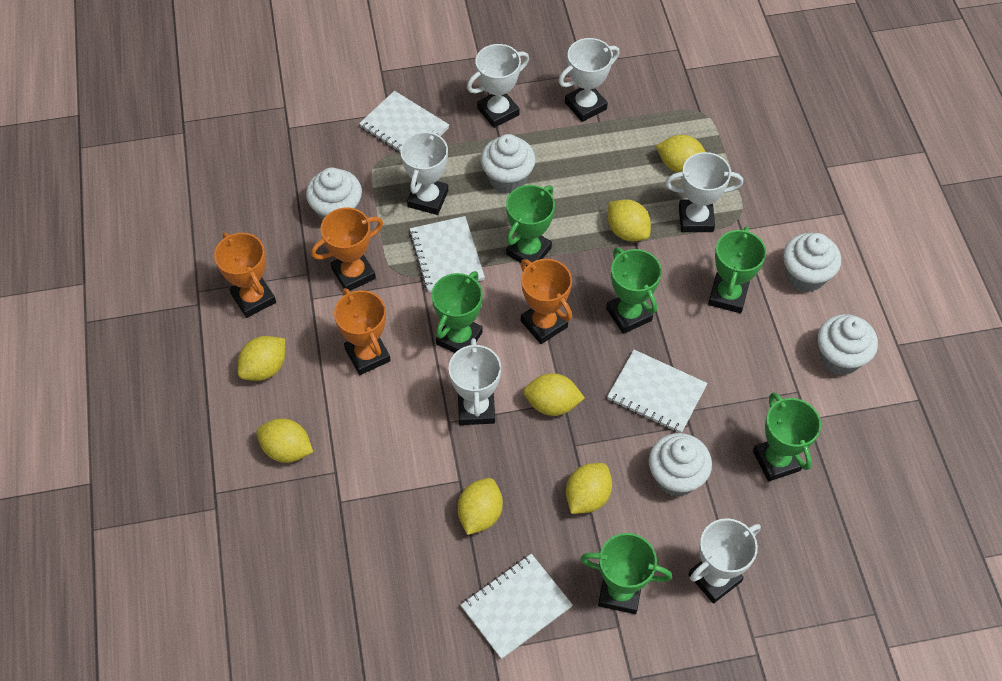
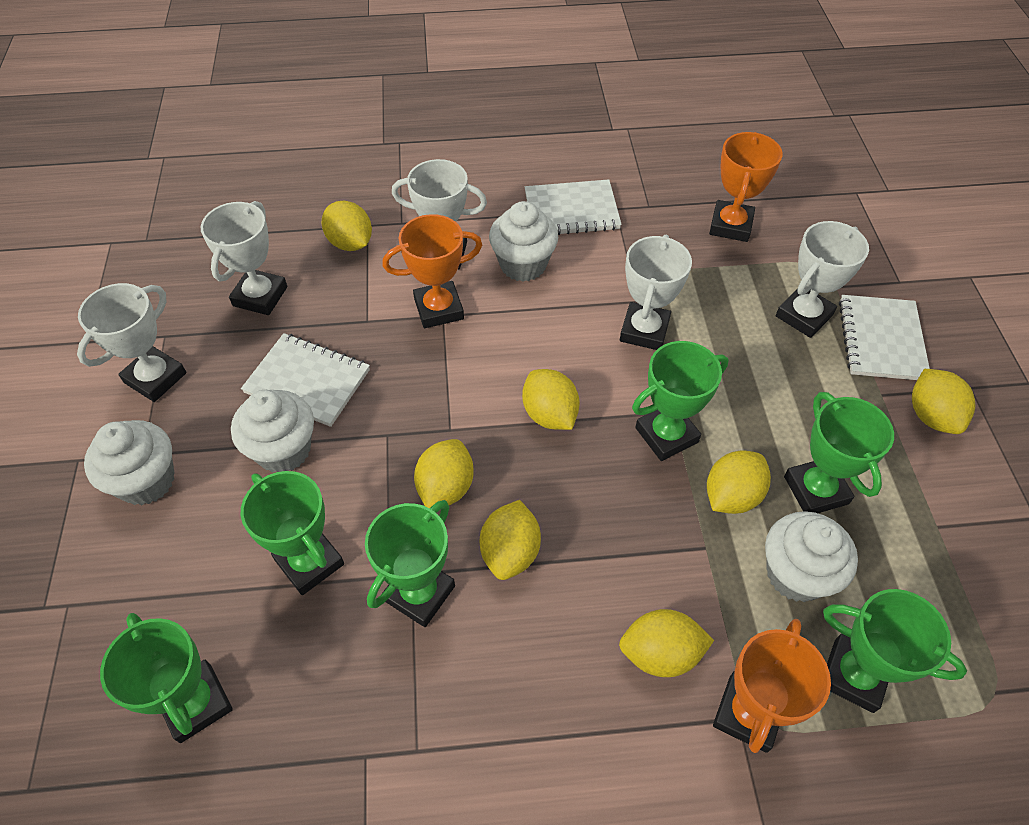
orange trophy: [214,233,276,318] [311,207,383,291] [334,288,391,375] [521,259,572,344] = 4 -> [382,214,482,328] [709,132,783,242] [713,619,831,753] = 3
white cupcake: [306,167,362,221] [481,134,536,194] [649,433,712,497] [783,233,841,292] [818,314,878,375] = 5 -> [84,420,175,505] [231,390,314,473] [489,201,558,282] [765,511,858,602] = 4
white notebook: [359,91,449,152] [409,216,485,293] [461,554,573,659] [607,350,708,433] = 4 -> [241,333,370,427] [525,179,622,235] [839,295,930,380] = 3
white trophy: [400,130,448,215] [449,338,501,425] [467,44,529,128] [558,38,620,122] [665,152,743,232] [688,518,761,603] = 6 -> [77,283,186,402] [201,201,287,315] [392,159,487,269] [620,234,692,350] [776,221,869,338] = 5

